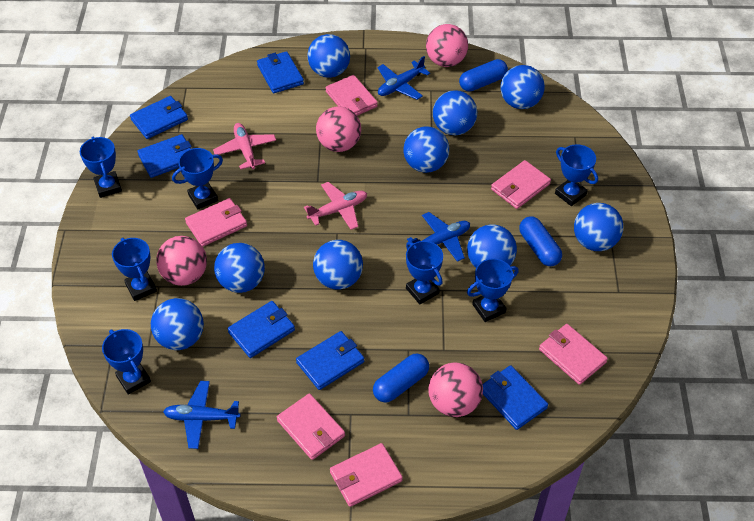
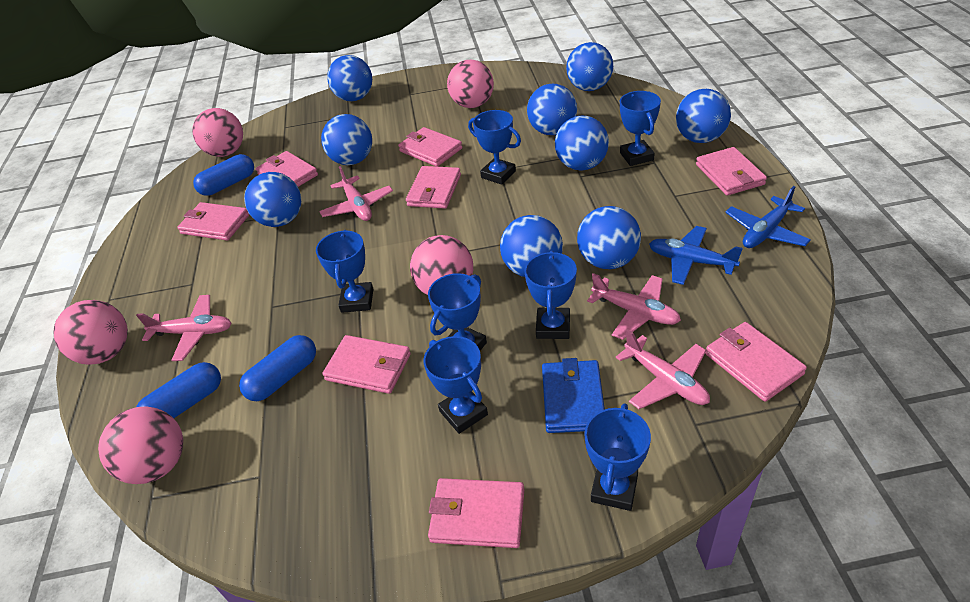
blue plane: [163,381,240,449] [377,56,430,100] [407,212,470,262] = 3 -> [649,226,743,285] [725,186,811,248] = 2
blue wallet: [130,96,188,139] [137,134,192,178] [228,301,295,358] [257,51,304,93] [296,331,364,390] [482,365,548,430] = 6 -> [542,358,605,433] = 1
pink ball: [156,236,207,286] [316,106,361,152] [426,24,468,67] [428,362,483,417] = 4 -> [53,300,128,365] [98,406,183,484] [192,108,243,157] [410,235,473,295] [447,60,494,108] = 5
pink plane: [213,123,276,170] [304,182,367,230] = 2 -> [136,295,231,361] [319,166,393,221] [587,273,681,340] [615,329,710,409] = 4
pink wallet: [185,198,247,247] [277,393,345,460] [326,75,378,116] [330,443,403,507] [491,160,551,209] [539,324,608,385] = 6 -> [177,202,249,240] [256,151,318,187] [322,335,411,394] [398,127,462,167] [406,166,461,209] [428,478,524,548] [696,147,767,195] [705,322,807,402] = 8

